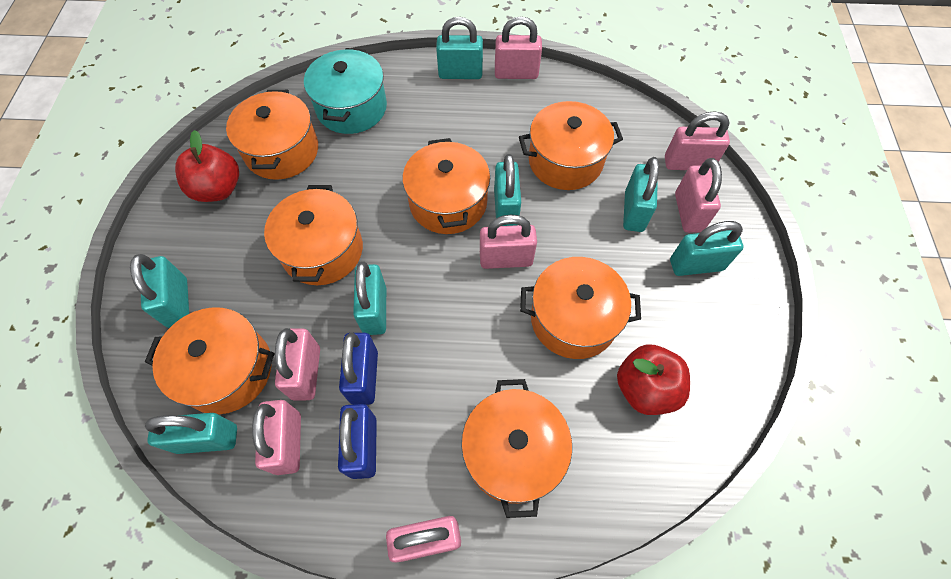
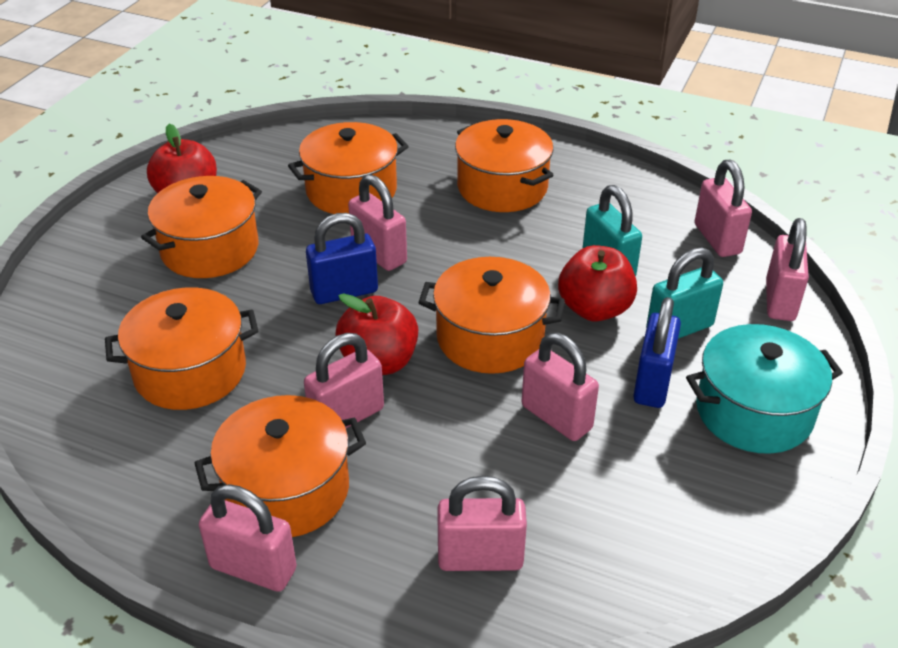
orange pot: [145,307,274,415] [226,90,318,180] [264,185,363,285] [402,138,490,234] [461,379,572,518] [519,101,623,190] [520,257,641,359] = 7 -> [105,287,258,410] [141,176,262,278] [195,395,366,537] [288,122,409,214] [418,257,565,374] [455,119,554,212] = 6
red apple: [175,130,239,202] [617,344,690,415] = 2 -> [147,124,217,193] [335,293,418,375] [558,245,637,322] = 3
turquoise padlock: [130,254,189,328] [145,413,237,454] [353,262,386,335] [436,17,483,79] [494,154,521,226] [623,157,659,232] [670,221,744,276] = 7 -> [582,185,642,277] [646,248,723,339] = 2

